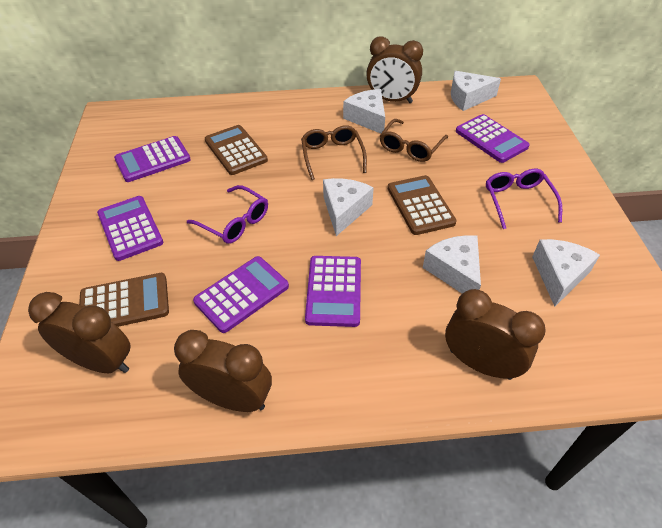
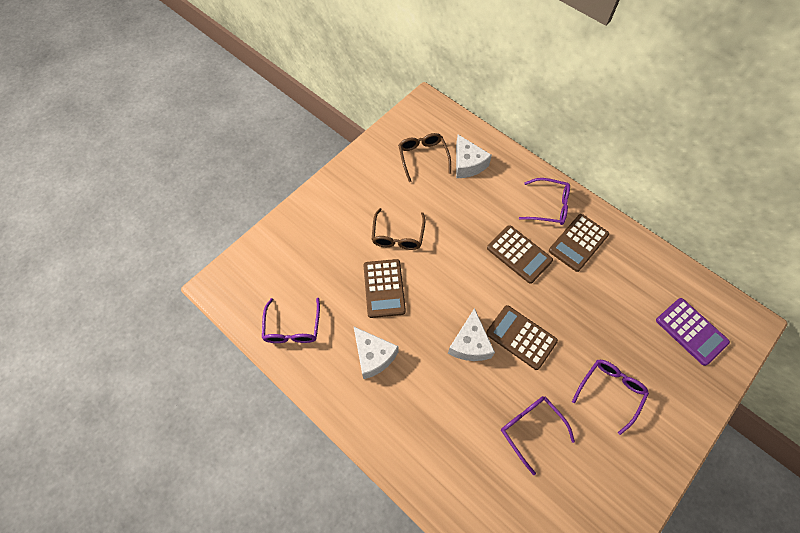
brown calculator: [79,273,169,327] [205,125,268,175] [388,175,457,235] = 3 -> [363,259,406,318] [486,305,558,370] [487,225,553,284] [549,214,609,272] = 4
brown clock: [28,292,131,373] [174,330,272,412] [366,36,423,103] [445,289,546,380] = 4 -> none = 0
purple calculator: [97,196,163,261] [114,136,191,182] [193,256,289,333] [305,256,361,327] [456,114,530,163] = 5 -> [656,298,730,366] = 1
purple glasses: [187,185,268,244] [486,169,562,229] = 2 -> [262,298,320,343] [501,396,575,475] [519,178,570,225] [572,360,649,435] = 4
white cheese: [323,178,374,236] [343,89,385,133] [423,235,481,293] [451,71,501,111] [532,239,600,307] = 5 -> [354,327,399,379] [448,308,495,361] [456,135,492,178] = 3

